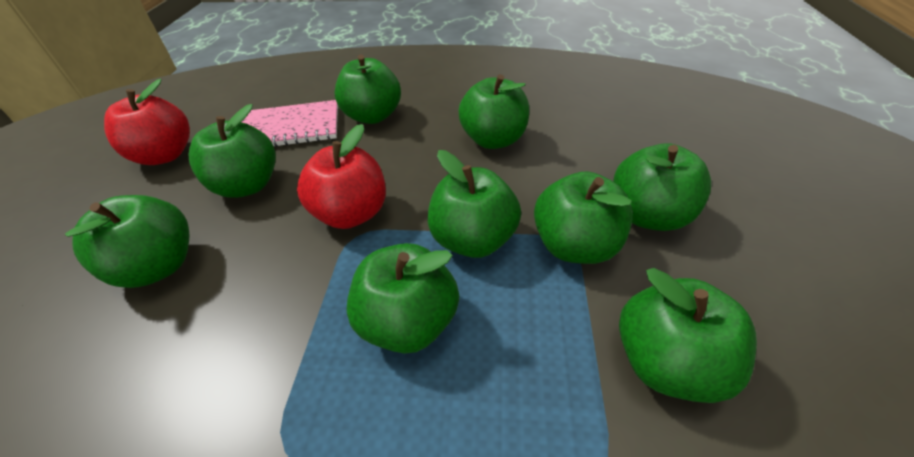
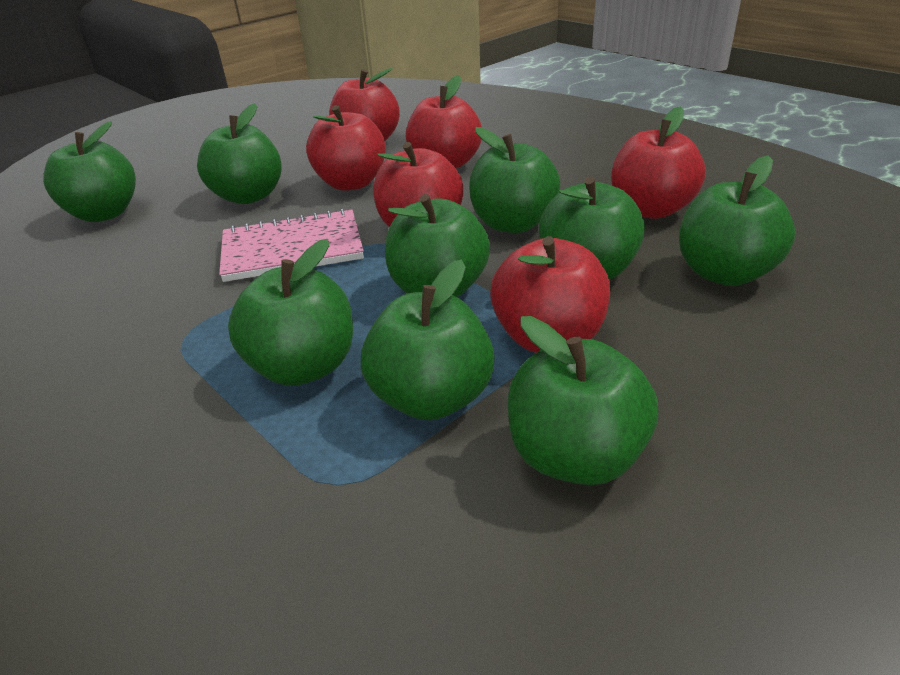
red apple: [104,79,190,165] [297,124,386,229] = 2 -> [306,105,386,191] [329,68,400,141] [373,142,463,227] [406,75,482,169] [490,236,610,353] [611,107,706,219] = 6

